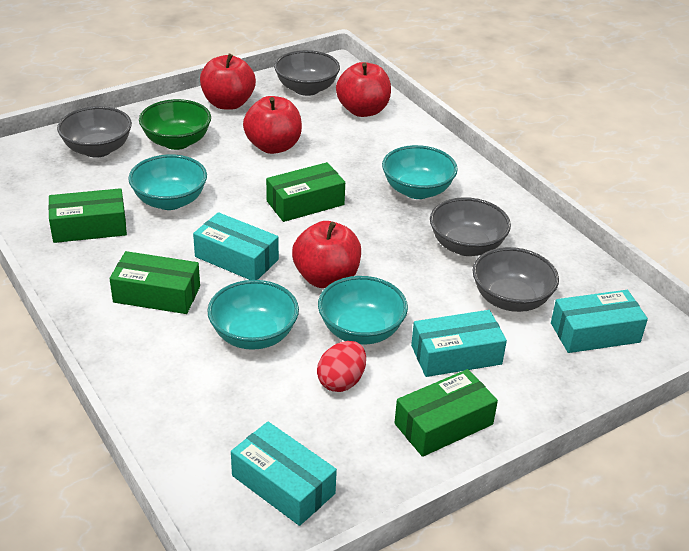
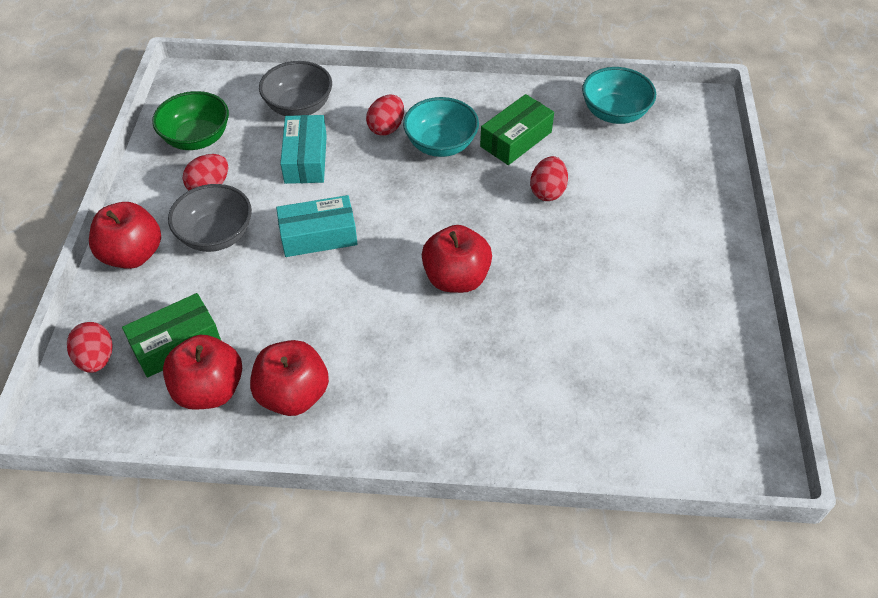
green box: [48,188,127,243] [109,251,200,314] [266,162,345,222] [395,369,498,457] = 4 -> [122,293,221,378] [480,94,554,165] = 2
grey bowl: [57,106,132,158] [274,50,340,96] [430,197,511,256] [473,247,559,312] = 4 -> [168,184,252,252] [259,61,332,116] = 2
red egg: [317,341,366,392] = 1 -> [67,322,113,373] [183,154,228,191] [366,95,404,136] [530,156,568,201] = 4
turquoise bowl: [128,154,207,210] [207,280,299,350] [318,276,408,345] [382,145,458,199] = 4 -> [403,97,479,157] [582,67,656,124] = 2
turquoise box: [193,212,279,280] [231,422,337,526] [411,310,507,377] [551,290,648,353] = 4 -> [276,195,357,257] [280,115,327,184] = 2

